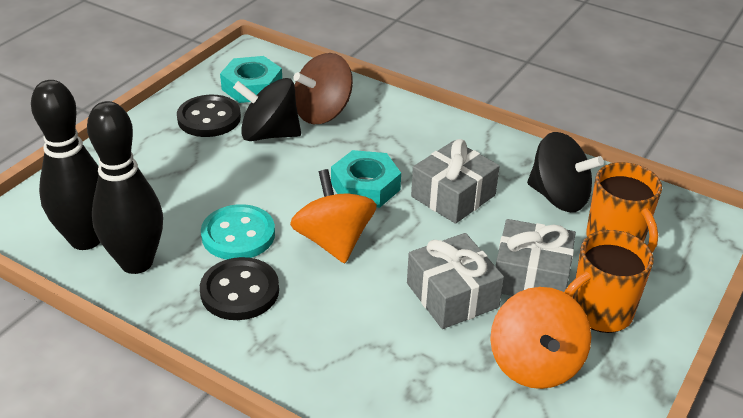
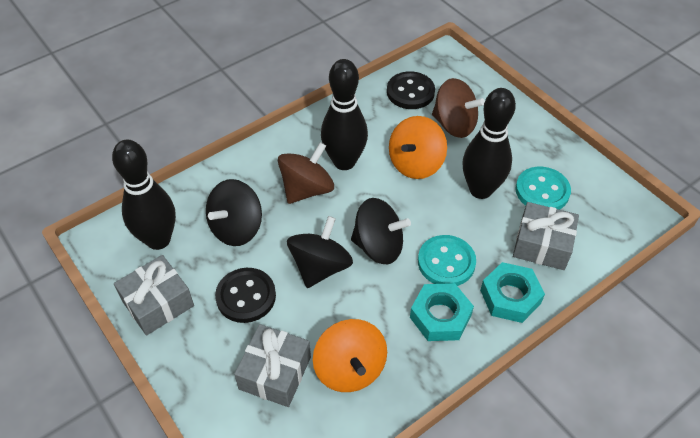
black bowling pin: [31,80,100,250] [87,101,163,274] = 2 -> [112,140,176,250] [321,59,368,170] [463,88,516,199] = 3
black spinning top: [233,78,301,141] [527,132,604,212] = 2 -> [206,179,262,246] [287,216,353,288] [351,198,411,264] = 3
brown spinning top: [293,53,353,124] = 1 -> [278,142,334,204] [432,78,485,138] = 2
orange mug: [564,230,654,333] [586,162,662,253] = 2 -> none = 0
turquoise button: [201,204,275,260] = 1 -> [418,235,476,286] [515,167,571,210] = 2

